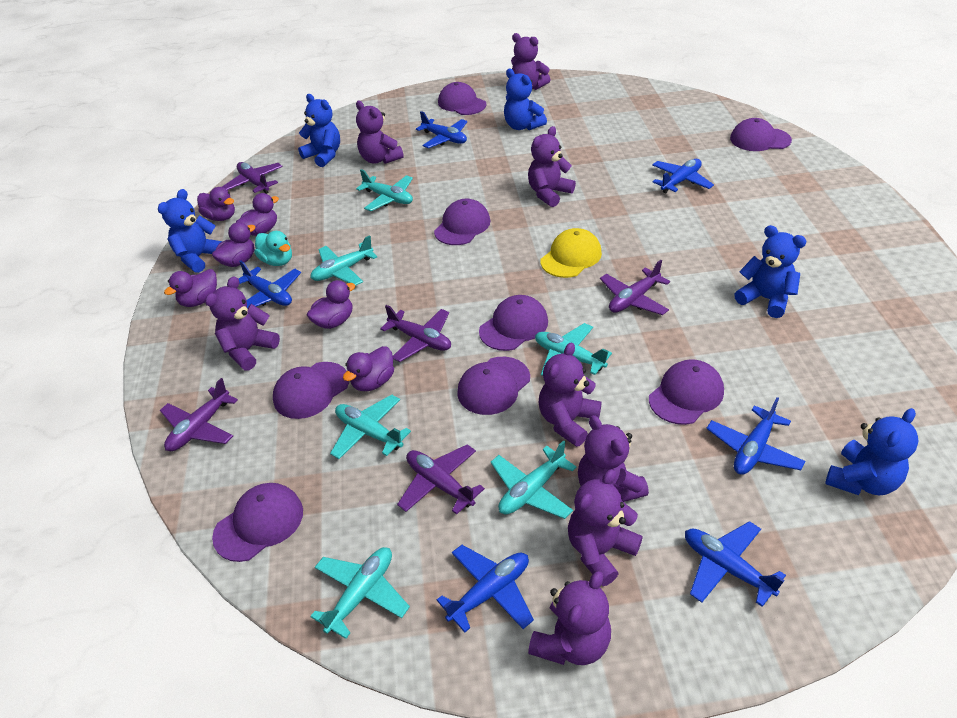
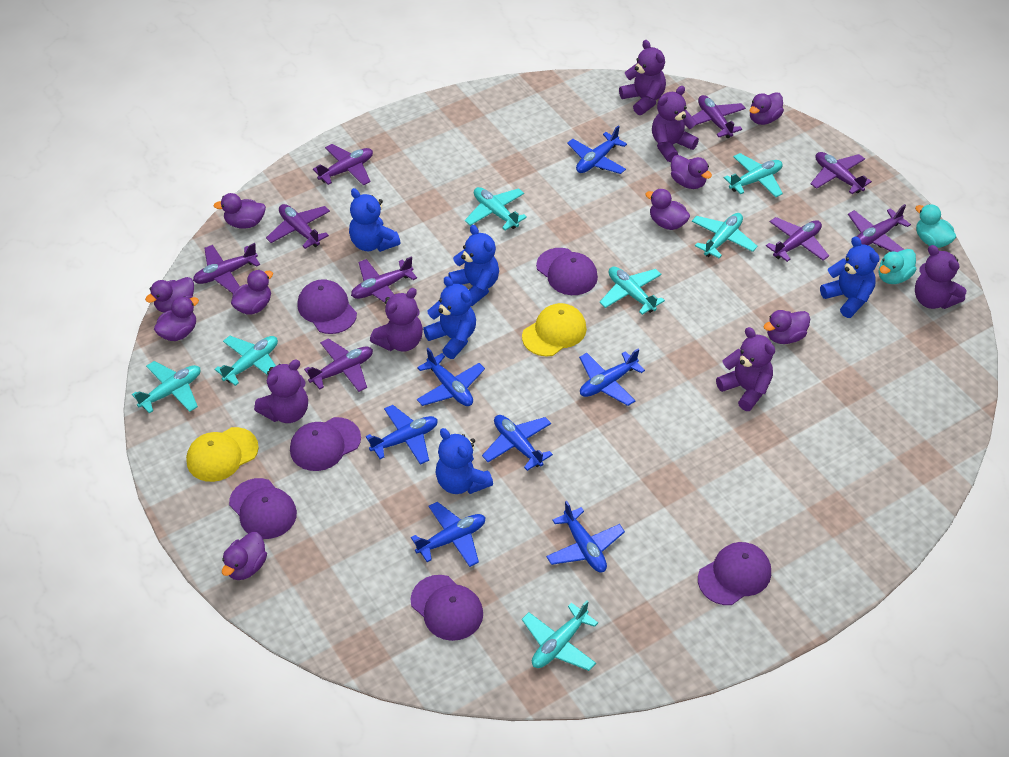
blue plane: [239,260,301,309] [416,111,467,148] [437,545,534,633] [652,159,714,193] [685,521,786,607] [706,397,806,475] = 6 -> [366,405,438,465] [411,502,486,567] [417,348,485,406] [482,415,553,471] [546,501,625,572] [567,126,627,174] [579,349,645,406] = 7
purple cap: [212,483,303,562] [273,362,349,419] [434,199,490,245] [438,82,486,115] [457,357,530,415] [479,295,548,351] [649,359,724,425] [730,118,792,151] = 8 -> [229,478,297,539] [290,417,361,471] [297,279,357,334] [411,575,483,641] [536,248,598,295] [698,542,771,605] = 6
purple duck: [164,269,217,307] [197,187,235,221] [212,222,255,267] [236,193,279,236] [307,280,355,329] [343,346,394,391] = 6 -> [145,277,194,312] [154,296,199,341] [213,193,266,229] [222,532,267,580] [231,270,273,315] [645,189,690,230] [671,155,712,189] [750,92,784,125] [763,310,810,344] = 9
purple plane: [160,378,238,451] [222,162,283,194] [380,305,451,362] [397,444,485,515] [600,260,670,315] = 5 -> [193,243,260,293] [266,204,330,249] [304,338,373,392] [313,144,373,186] [351,256,417,303] [692,95,746,138] [766,217,829,262] [810,152,872,194] [848,204,911,252] = 9
purple teddy bear: [205,277,280,370] [356,101,404,164] [511,33,551,90] [528,126,576,207] [528,571,611,665] [539,343,602,447] [568,469,643,586] [578,415,649,502] = 8 -> [254,359,308,423] [370,288,423,351] [619,40,666,115] [652,86,699,162] [716,327,775,411] [915,245,966,309] = 6
turquoise duck: [254,231,292,266] = 1 -> [879,249,916,284] [915,204,956,248] = 2
turquoise plane: [310,235,378,286] [310,547,410,639] [330,395,411,459] [356,169,413,211] [491,440,577,519] [535,323,612,376] = 6 -> [132,361,200,413] [215,336,278,386] [465,187,527,230] [522,601,598,671] [599,267,665,315] [692,213,758,258] [724,153,783,197] = 7
yellow cap: [541,228,602,278] = 1 -> [186,427,259,482] [522,303,587,356] = 2

